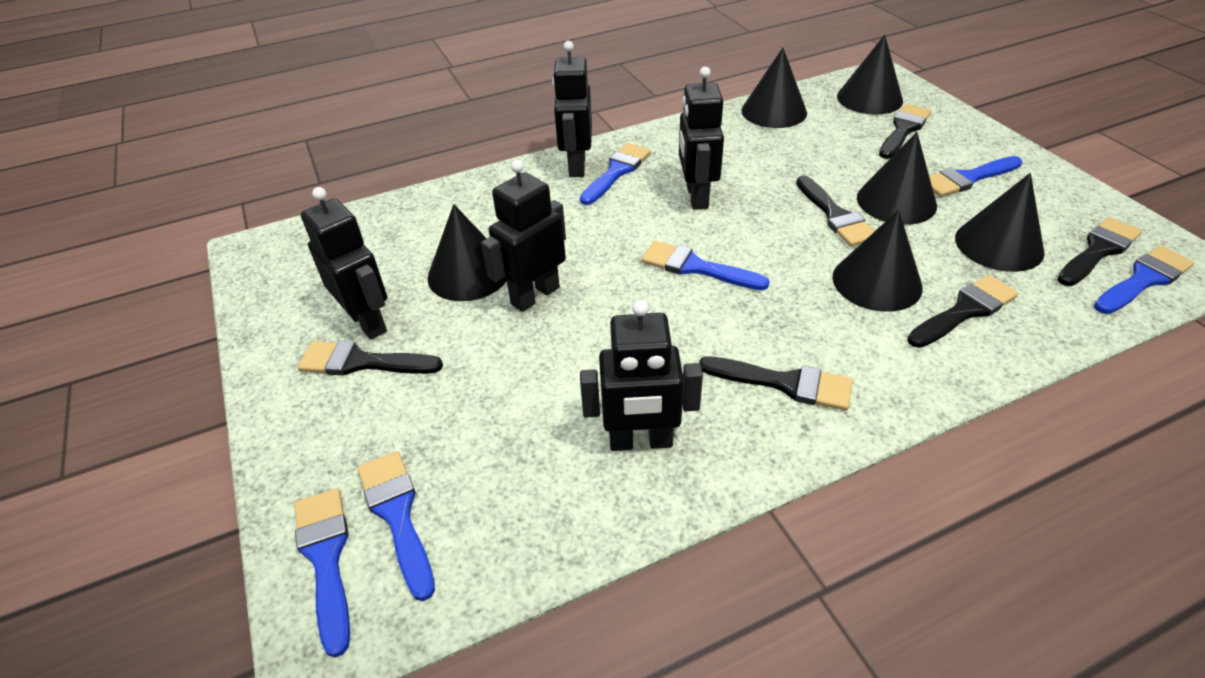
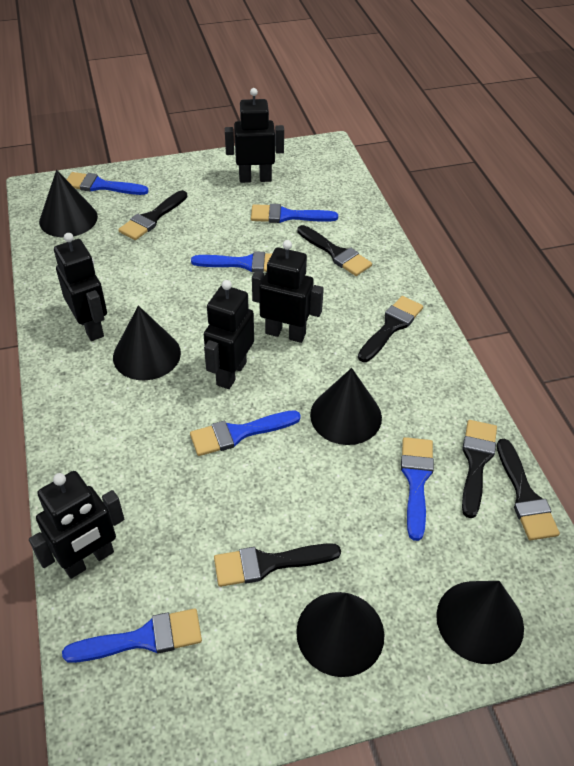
black cone: [428,204,507,301] [741,48,807,128] [833,210,923,312] [837,35,903,115] [857,132,937,225] [955,173,1045,272] = 6 -> [39,170,98,237] [113,306,181,380] [296,592,384,677] [310,368,382,445] [436,581,524,664] = 5

